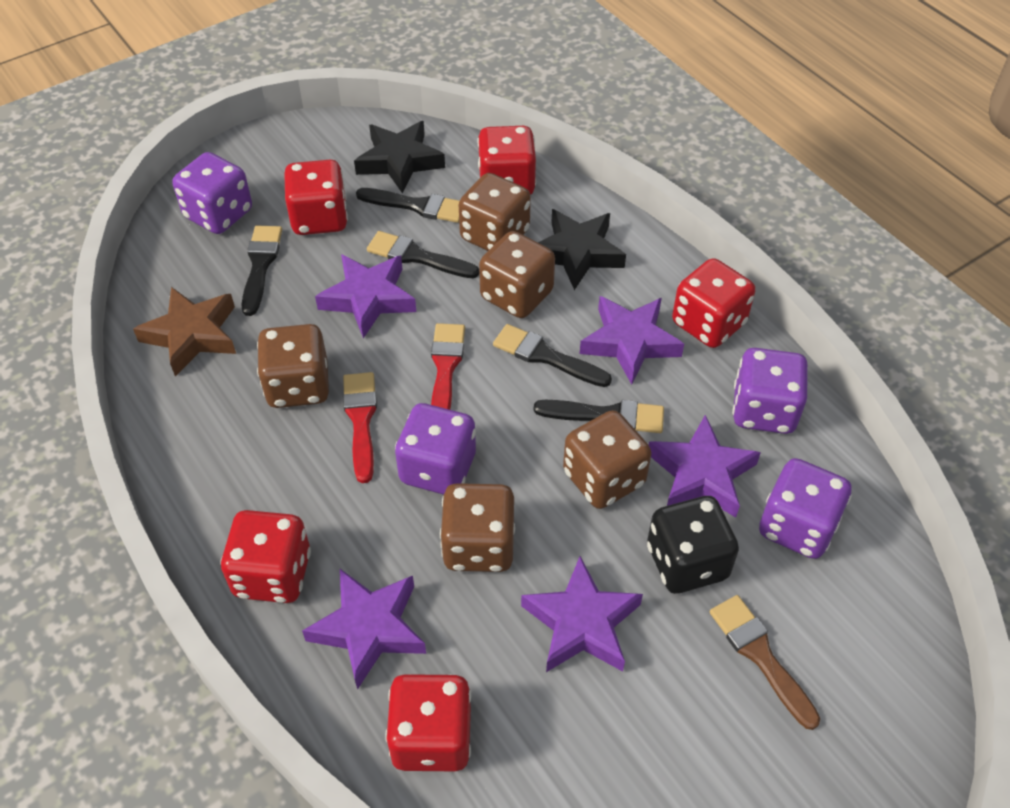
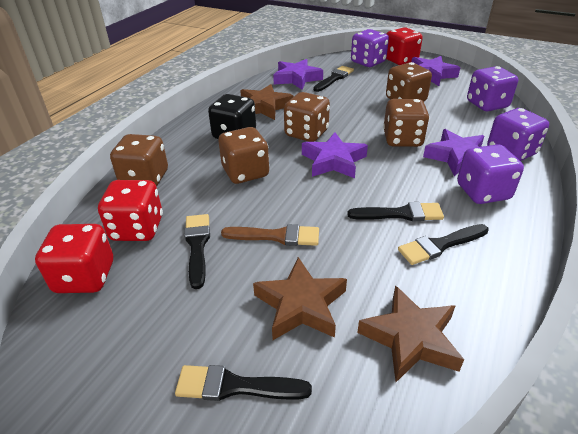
black star: [354,121,445,194] [538,209,626,290] = 2 -> none = 0
brown star: [133,287,236,376] = 1 -> [240,84,293,120] [253,257,347,340] [357,286,464,382] = 3
purple star: [302,569,426,690] [315,254,416,338] [521,556,643,672] [580,296,684,385] [649,415,761,518] = 5 -> [273,59,323,89] [302,132,368,178] [411,56,460,86] [423,129,484,176] = 4
red brush: [343,372,377,483] [431,323,465,410] = 2 -> none = 0
red dice: [220,510,311,603] [284,160,348,235] [385,674,471,771] [477,126,536,195] [672,258,755,348] = 5 -> [35,224,113,293] [98,180,163,241] [386,27,423,65] = 3

